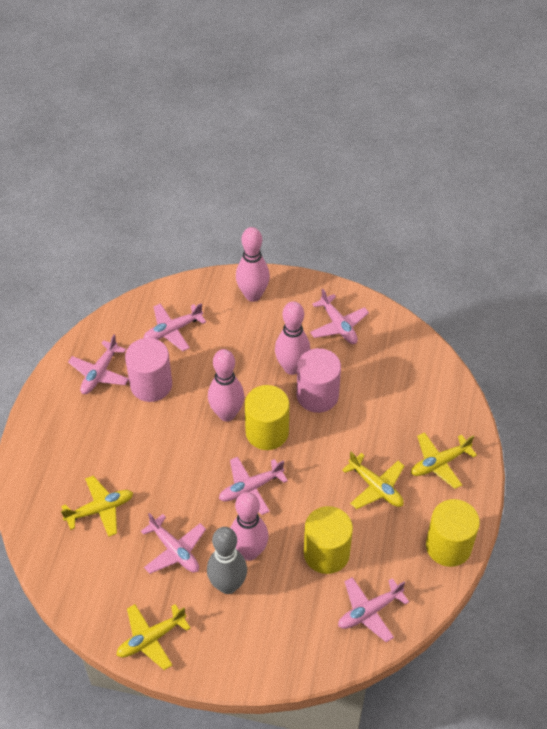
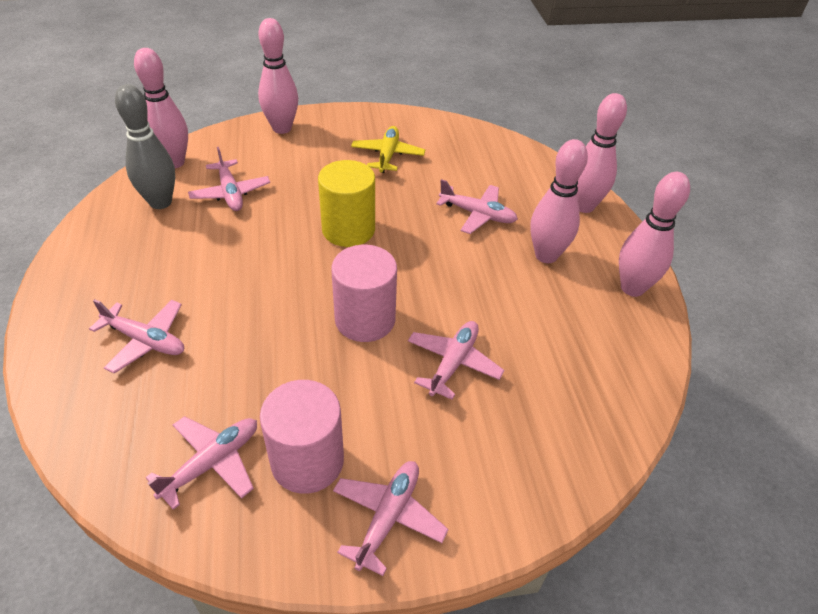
pink bowling pin: [208,349,244,421] [230,492,269,561] [236,227,270,302] [275,301,310,375] = 4 -> [134,48,188,168] [258,18,298,134] [530,139,588,263] [577,93,627,213] [619,172,690,297] = 5
yellow cylinder: [245,385,289,450] [304,506,353,574] [426,499,480,567] = 3 -> [318,160,375,247] = 1
yellow plane: [61,476,133,537] [117,604,190,670] [342,452,404,509] [411,432,477,489] = 4 -> [351,126,425,173] = 1

